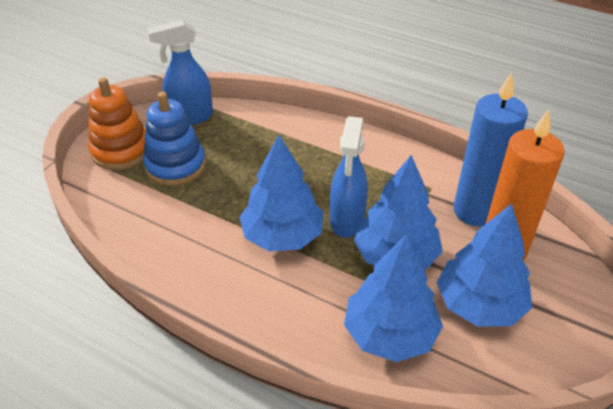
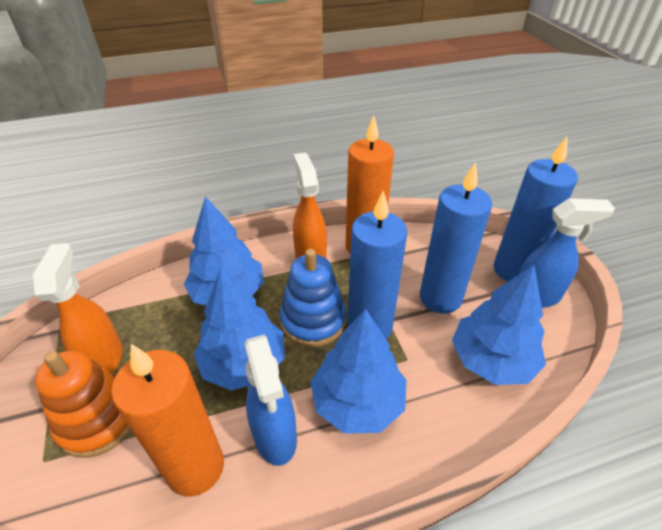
blue candle: [453,72,528,226] = 1 -> [347,191,407,339] [420,162,492,314] [494,137,578,281] = 3
orange candle: [486,109,565,261] = 1 -> [111,344,224,497] [346,115,394,253] = 2
orange spray bottle: none = 0 -> [33,243,123,373] [293,153,327,259] = 2

